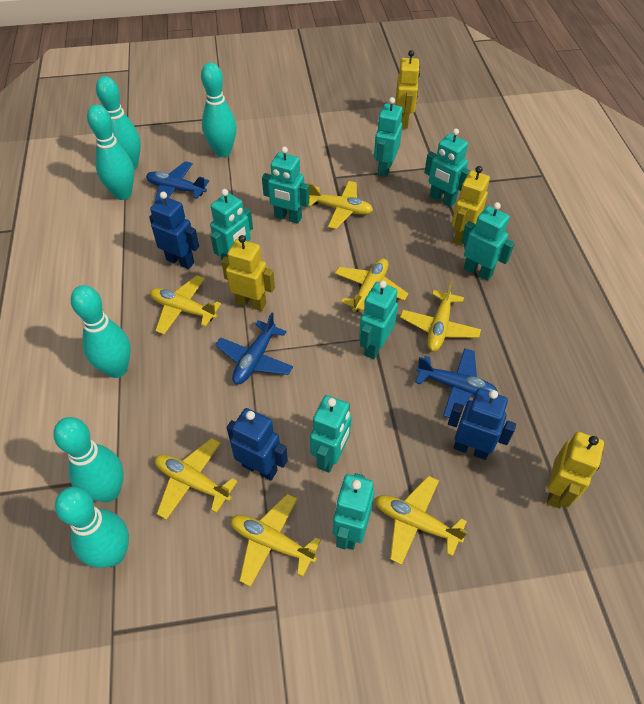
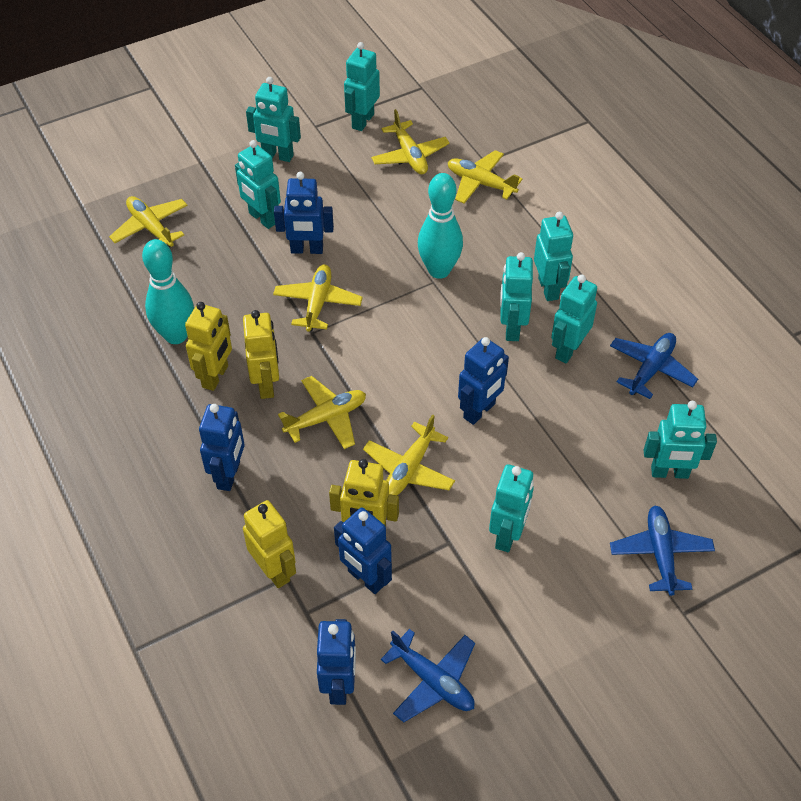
blue robot: [149,192,199,269] [227,408,288,481] [448,388,516,460] = 3 -> [199,404,245,491] [274,172,334,254] [317,619,356,705] [334,508,392,594] [458,337,509,425] = 5
turquoise bowling pin: [53,417,124,502] [55,487,129,568] [71,285,131,378] [87,104,134,200] [96,76,141,170] [201,62,237,157] = 6 -> [142,239,194,344] [418,173,463,279] = 2
yellow plane: [150,275,221,334] [155,438,238,520] [231,493,321,587] [308,181,373,229] [335,258,408,312] [375,476,468,565] [400,281,481,351] = 7 -> [109,196,188,248] [273,265,363,332] [278,376,366,449] [363,414,455,495] [371,109,450,174] [448,150,522,204] = 6

